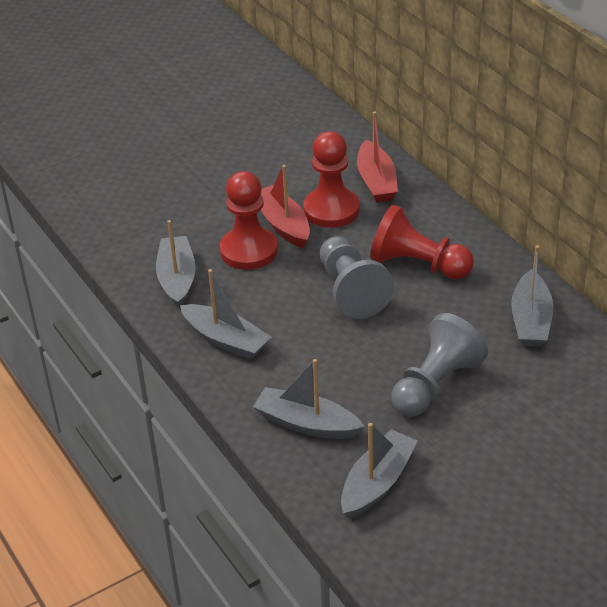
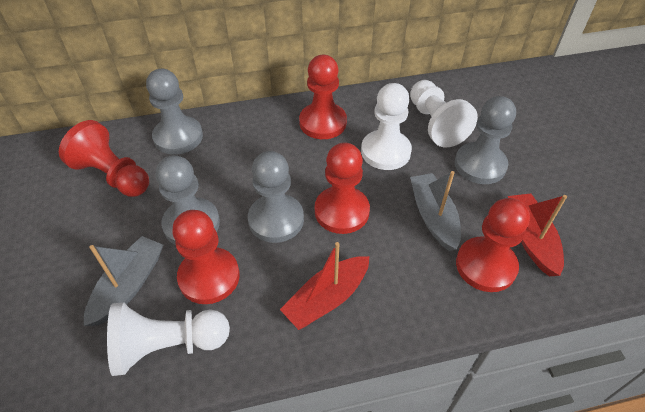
grey boat: [156,220,196,309] [180,269,271,360] [253,359,365,439] [341,423,417,519] [511,245,553,347] = 5 -> [84,236,163,326] [410,171,461,251] = 2
grey pawn: [320,236,394,319] [391,313,488,417] = 2 -> [146,69,203,155] [156,155,220,245] [248,151,304,243] [455,96,516,184] = 4
red pawn: [220,171,278,270] [303,131,360,228] [370,205,474,279] = 3 -> [59,120,149,197] [172,210,240,304] [299,55,347,139] [315,143,370,234] [456,198,530,292] = 5
white pawn: none = 0 -> [107,303,230,376] [361,83,412,170] [410,80,478,147] = 3

